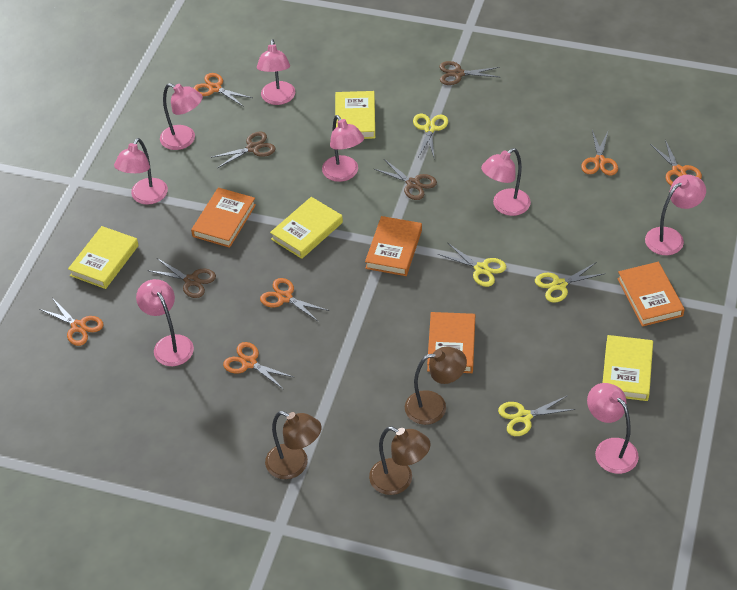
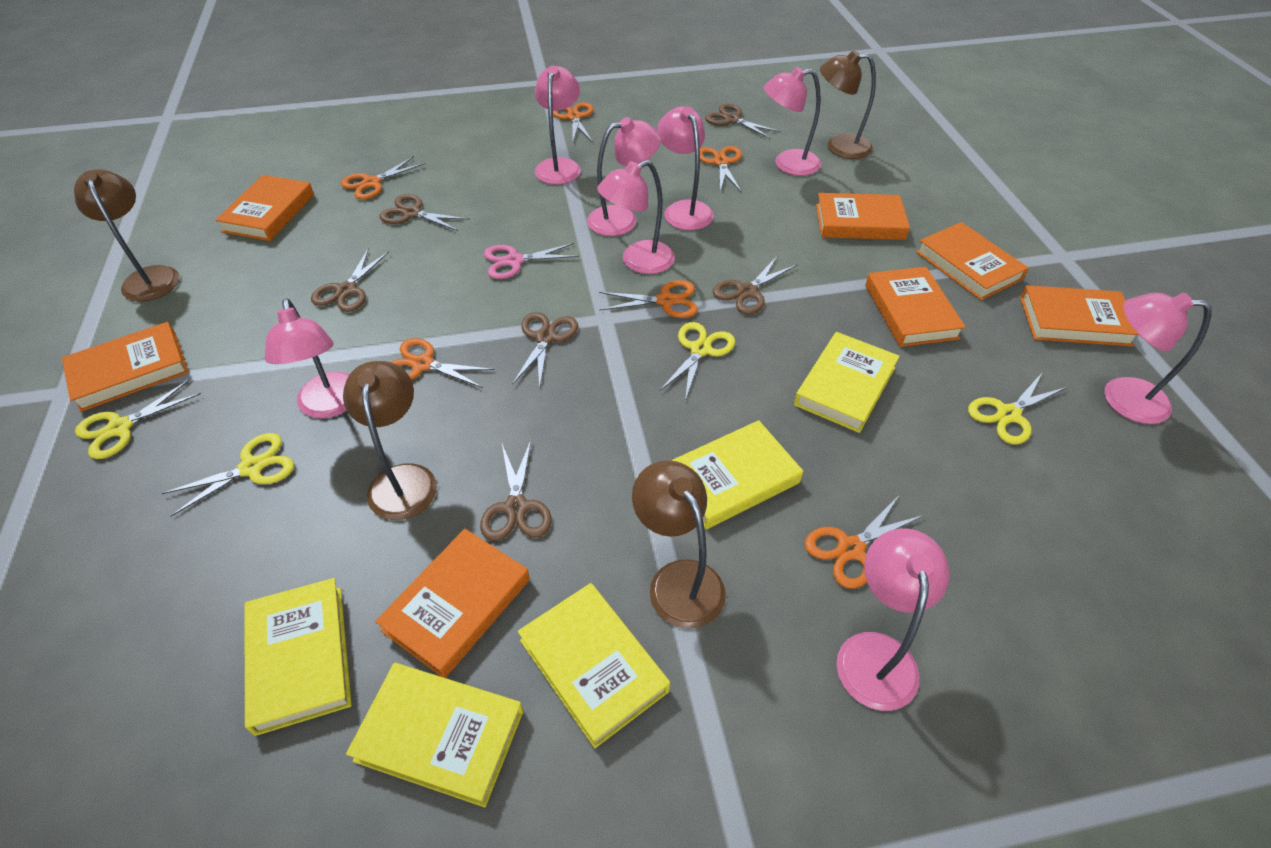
brown lamp: [265,411,321,479] [369,427,430,495] [405,347,467,425] = 3 -> [74,169,179,302] [343,361,437,520] [632,460,726,629] [820,50,876,159] = 4
brown scissors: [147,258,216,298] [210,131,275,168] [374,159,437,200] [439,61,500,85] = 4 -> [311,248,389,312] [379,194,470,231] [480,440,552,541] [512,312,578,390] [705,104,782,139] [713,255,797,314] = 6
orange book: [191,188,256,248] [365,216,422,276] [427,312,475,373] [617,262,685,327] = 4 -> [62,322,189,412] [215,175,314,241] [375,529,530,678] [816,193,910,240] [865,267,966,347] [916,222,1029,300] [1020,285,1139,346] = 7
pink scissors: none = 0 -> [484,243,579,279] = 1
yellow book: [68,226,139,289] [270,197,343,259] [335,91,375,139] [603,335,653,401] = 4 -> [245,578,352,736] [346,663,523,807] [518,583,670,748] [671,420,803,529] [794,332,900,433] = 5

